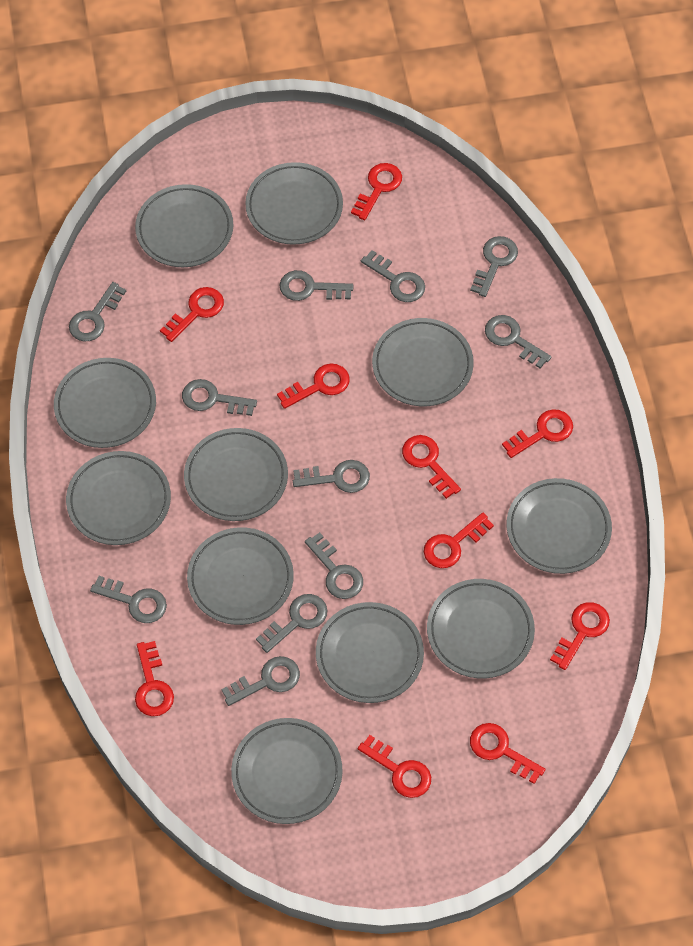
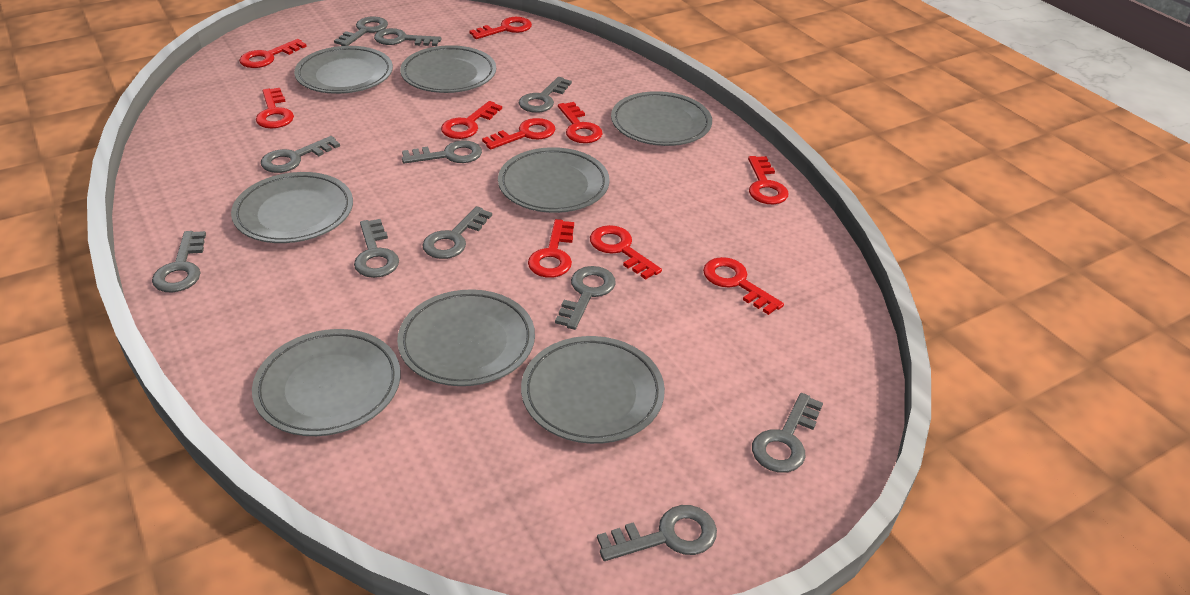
grey plate: [54,358,156,448] [66,451,171,545] [135,184,233,267] [184,428,288,521] [187,527,294,625] [231,718,342,824] [245,162,343,245] [316,602,424,703] [372,318,474,406] [427,579,535,678] [507,478,612,574] = 11 -> [231,172,353,243] [252,329,400,436] [294,46,393,94] [397,289,535,386] [400,45,496,93] [498,147,610,213] [521,336,665,444] [611,91,712,146] = 8

